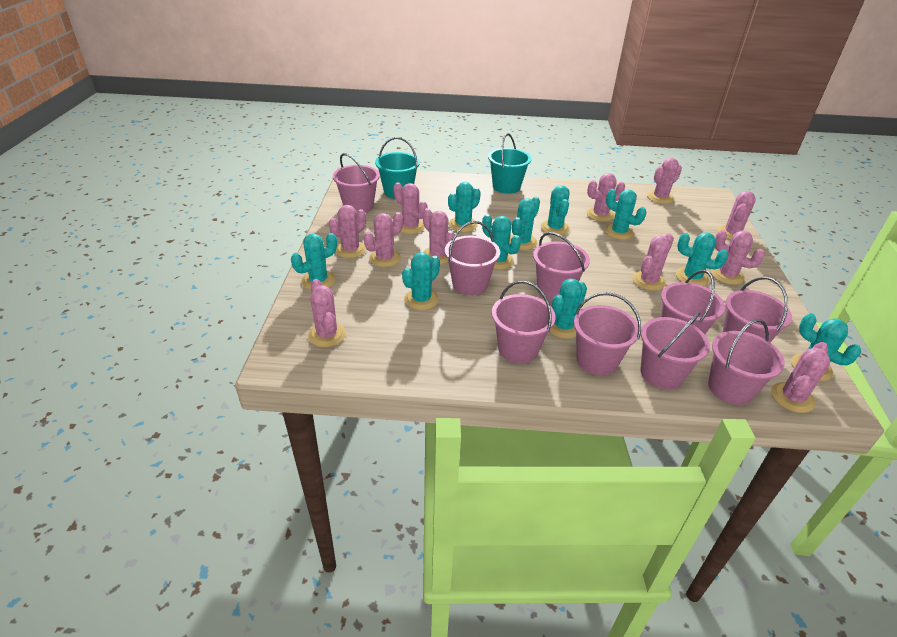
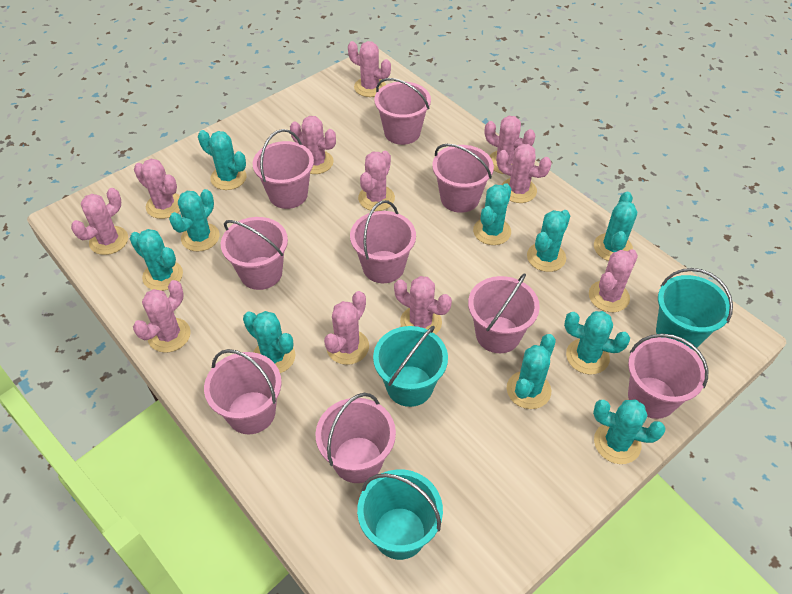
turquoise bucket: [375,137,420,199] [488,133,531,194] = 2 -> [357,469,443,560] [373,326,448,407] [656,268,733,350] = 3

